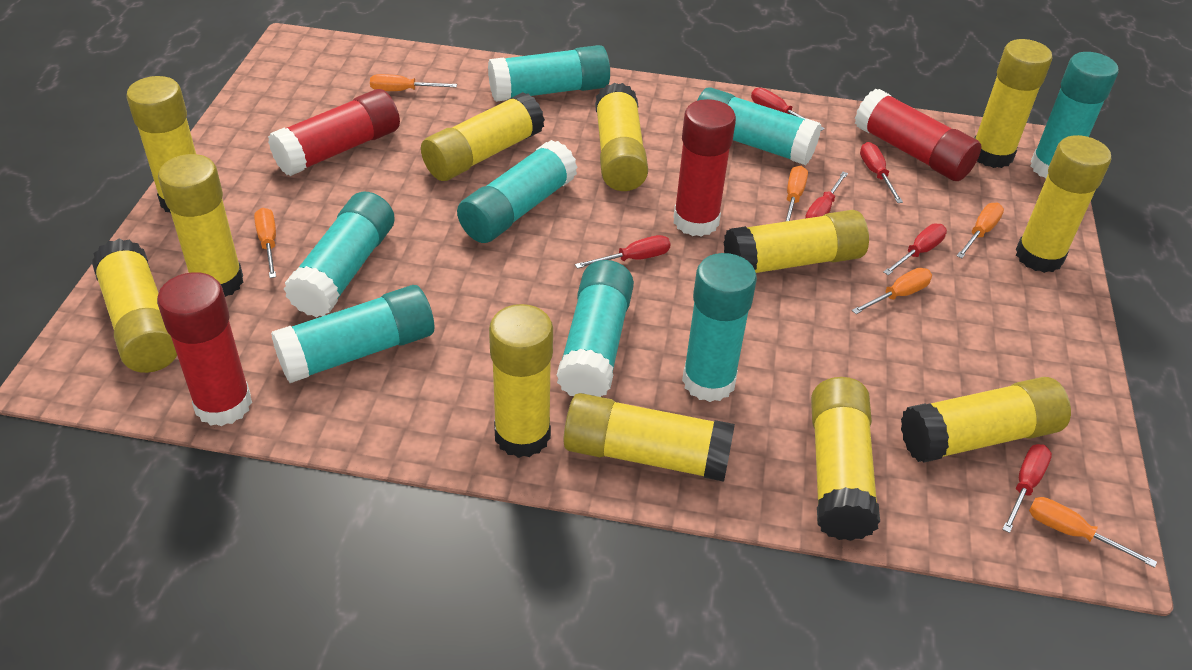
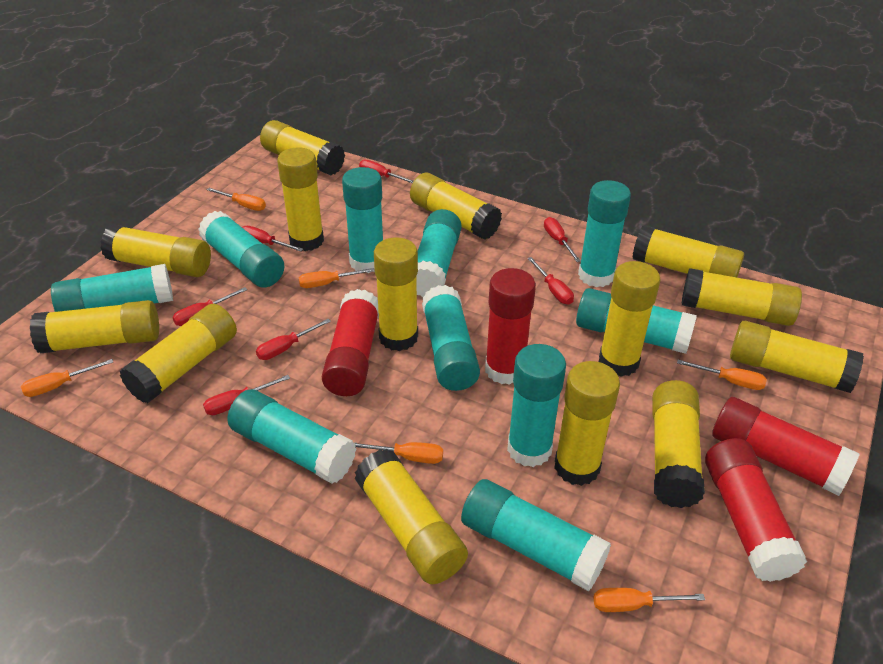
red screwdriver: [575,235,671,269] [751,88,825,131] [805,172,848,219] [860,142,903,203] [883,224,947,275] [1002,444,1052,533] = 6 -> [172,287,247,326] [203,375,290,415] [242,226,303,252] [256,319,331,360] [359,160,414,183] [527,257,574,305] [544,217,581,262] = 7
turquoise glue stick: [271,285,434,383] [284,192,395,317] [457,140,577,243] [488,45,610,102] [556,260,634,397] [682,253,757,402] [697,87,821,165] [1031,52,1119,178] = 8 -> [51,264,173,312] [198,211,284,287] [227,389,356,484] [342,167,383,273] [416,209,462,297] [422,285,480,391] [461,479,611,591] [507,344,566,467] [576,288,697,354] [578,180,631,287] = 10
yellow glue stick: [91,239,177,373] [126,76,196,213] [158,154,243,297] [421,92,545,181] [489,304,553,458] [563,393,735,482] [595,83,648,191] [724,210,869,273] [811,377,880,541] [901,377,1071,462] [974,39,1052,168] [1016,135,1111,273] = 12 -> [30,300,159,353] [100,224,211,277] [120,304,237,403] [260,120,345,175] [277,148,324,251] [355,449,468,584] [374,237,418,351] [410,173,502,240] [554,361,620,486] [599,261,660,377] [632,225,744,277] [652,380,705,508] [681,268,802,326] [730,321,864,393] = 14

